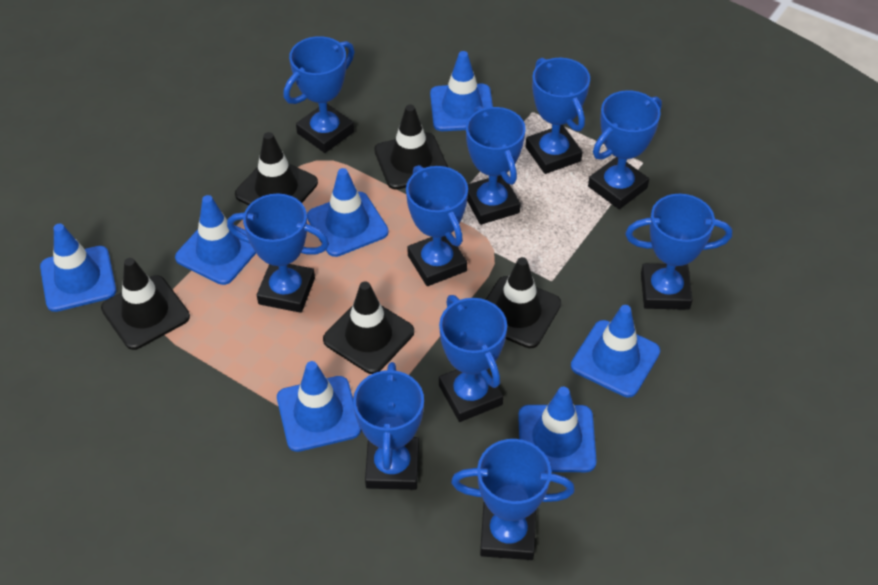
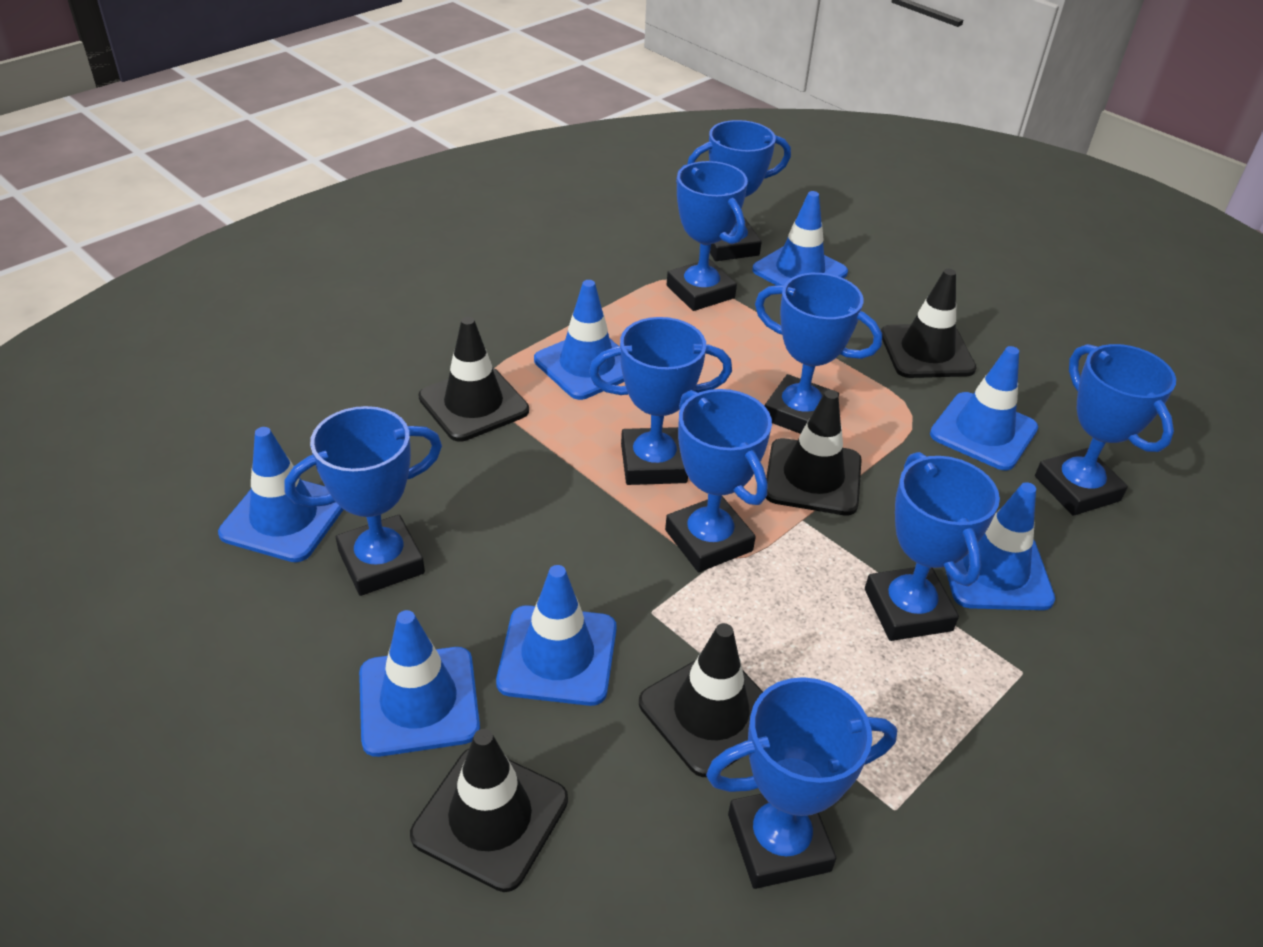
blue trophy: [227,194,329,313] [283,36,355,153] [353,362,424,490] [406,165,468,286] [439,295,507,422] [451,439,575,560] [466,106,526,225] [526,58,590,174] [588,90,662,209] [625,194,732,310] = 10 -> [285,406,442,596] [589,317,732,485] [665,389,772,572] [667,161,748,311] [687,120,791,261] [706,677,897,889] [755,273,882,434] [865,452,1000,641] [1035,344,1176,516] = 9

